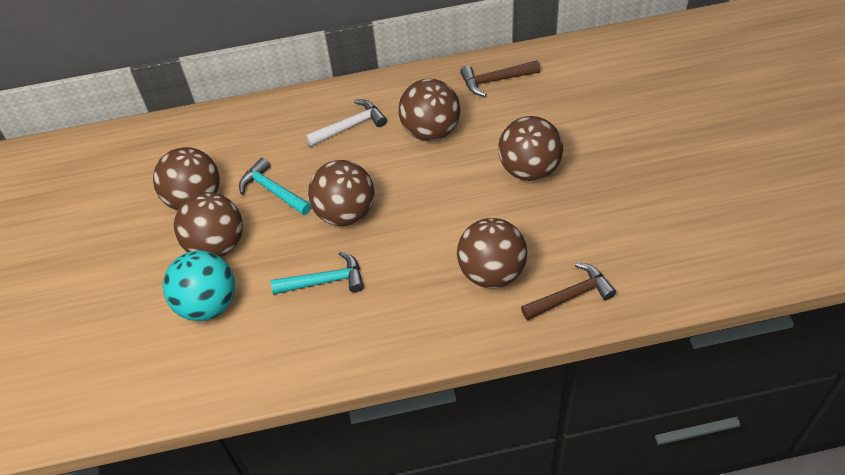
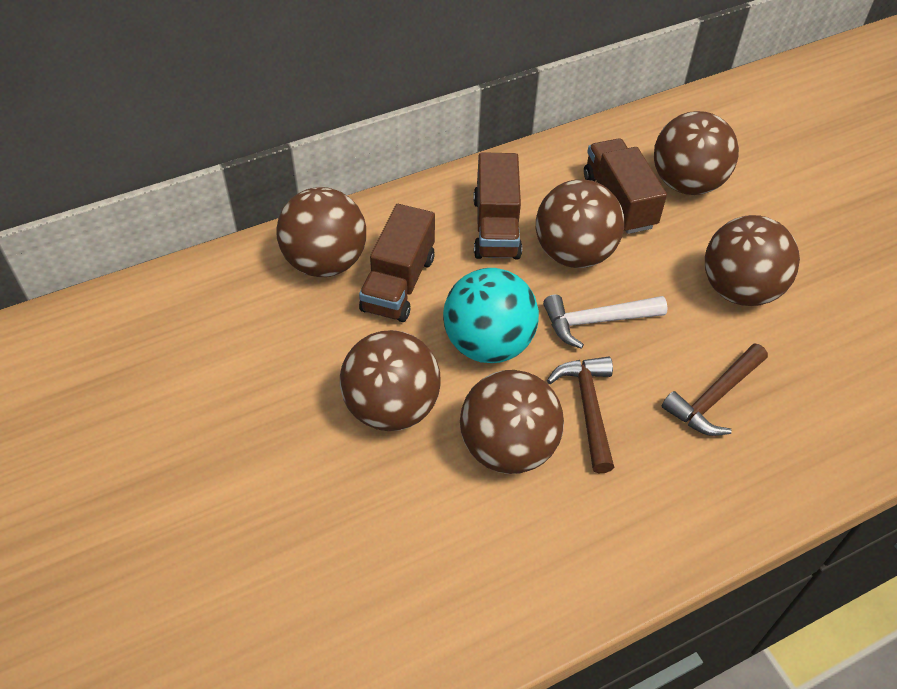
brown truck: none = 0 -> [359,204,435,322] [473,152,522,260] [584,138,667,234] = 3
turquoise hammer: [239,158,311,215] [271,251,364,294] = 2 -> none = 0

